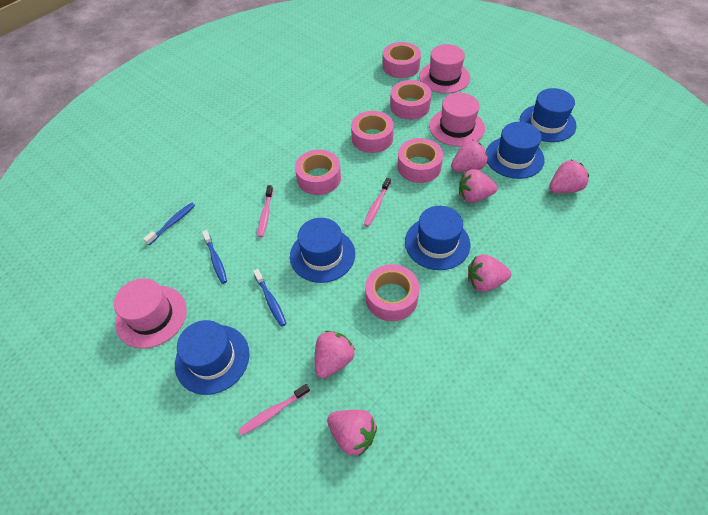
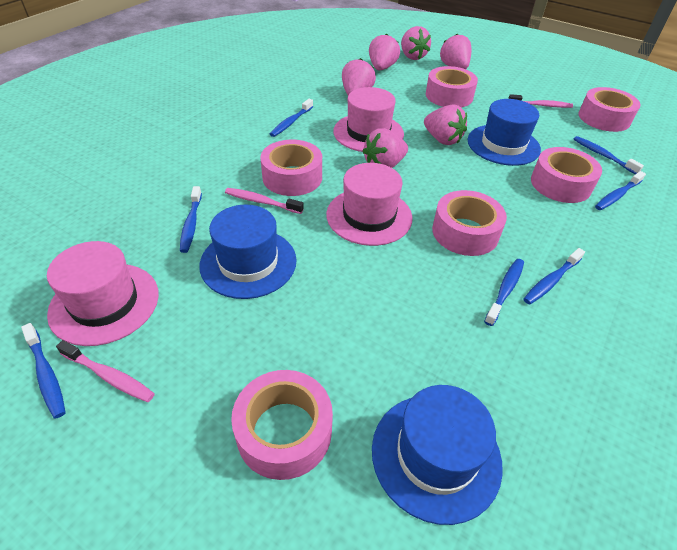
blue hat: [175,320,250,395] [290,218,355,283] [405,206,471,270] [486,122,545,179] [520,88,577,142] = 5 -> [199,205,296,299] [372,385,503,525] [468,99,541,166] = 3
blue toothbrush: [143,202,195,245] [202,230,227,284] [253,269,287,327] = 3 -> [21,323,66,419] [180,186,202,253] [270,99,313,137] [484,259,524,326] [523,248,585,305] [573,136,644,174] [595,171,646,210] = 7

